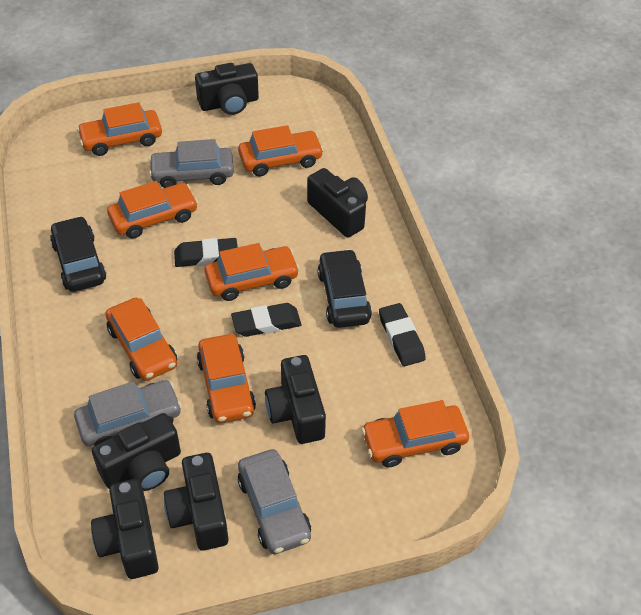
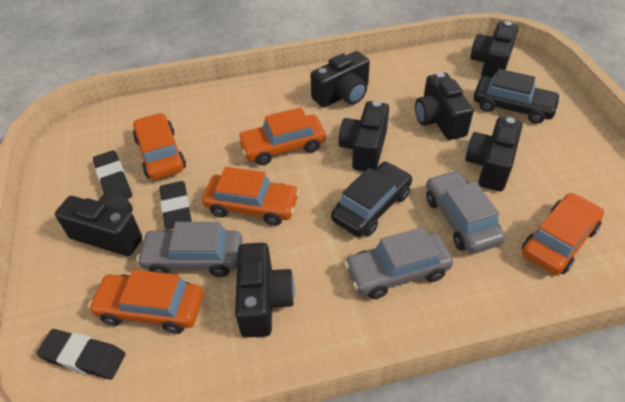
black camera: [91,479,159,579] [92,413,181,491] [164,453,229,551] [195,63,259,115] [265,355,326,444] [307,168,368,238] = 6 -> [55,191,142,256] [235,243,295,338] [311,51,370,107] [339,101,389,172] [415,72,474,140] [465,117,523,192] [470,21,518,78] = 7
orange car: [77,102,162,156] [106,298,177,381] [107,181,198,239] [197,334,256,423] [204,243,300,301] [238,125,324,176] [361,400,469,468] = 7 -> [88,270,204,334] [133,113,186,180] [202,167,300,226] [237,107,326,165] [522,193,604,275] = 5

